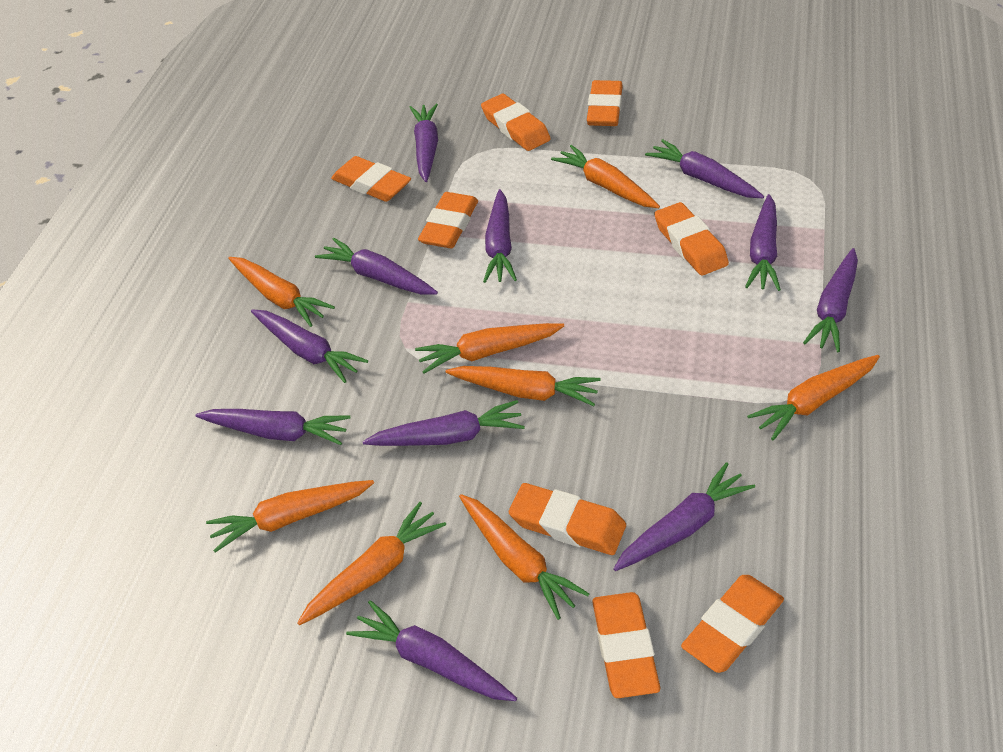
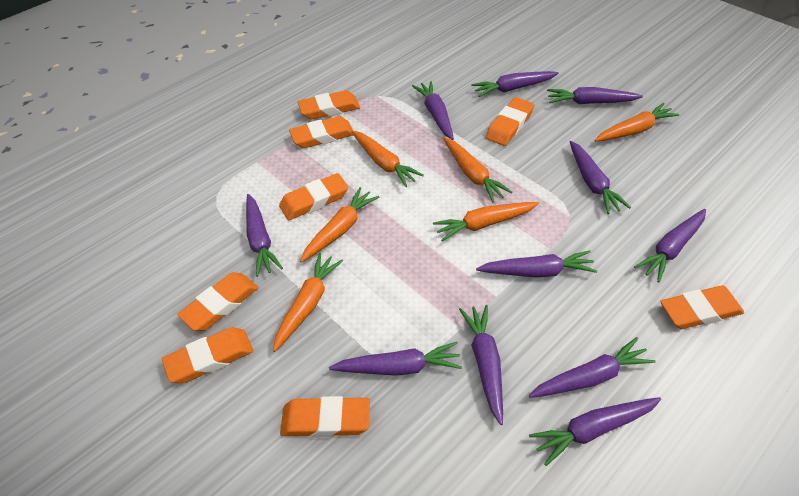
orange carrot: [206,480,374,553] [228,257,335,327] [297,502,446,625] [415,323,564,374] [446,366,601,406] [459,494,589,620] [551,145,660,208] [747,355,880,440] = 8 -> [273,253,343,352] [300,187,379,262] [351,130,424,187] [433,202,539,242] [443,137,513,203] [595,103,679,142] = 6

